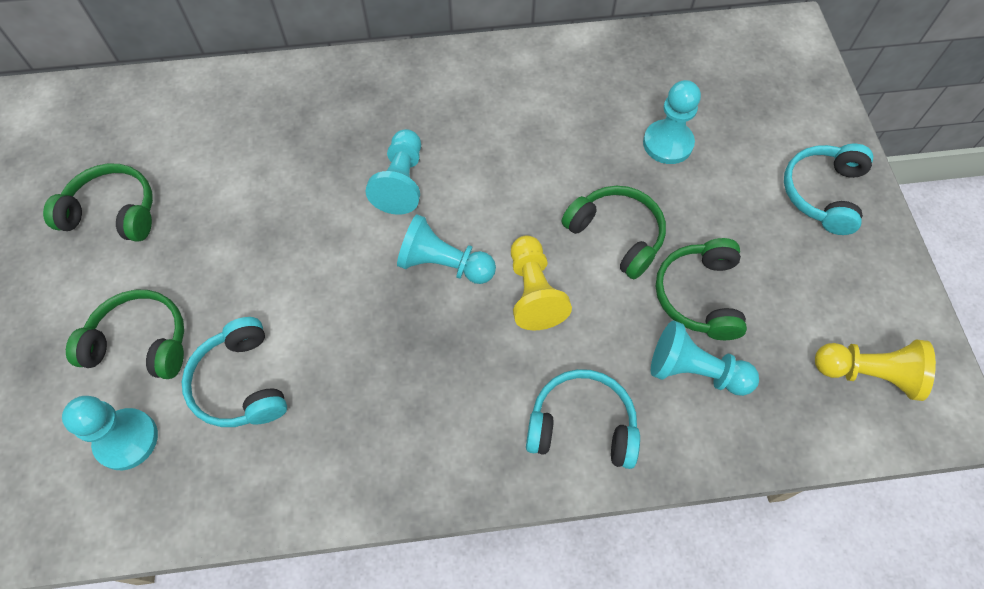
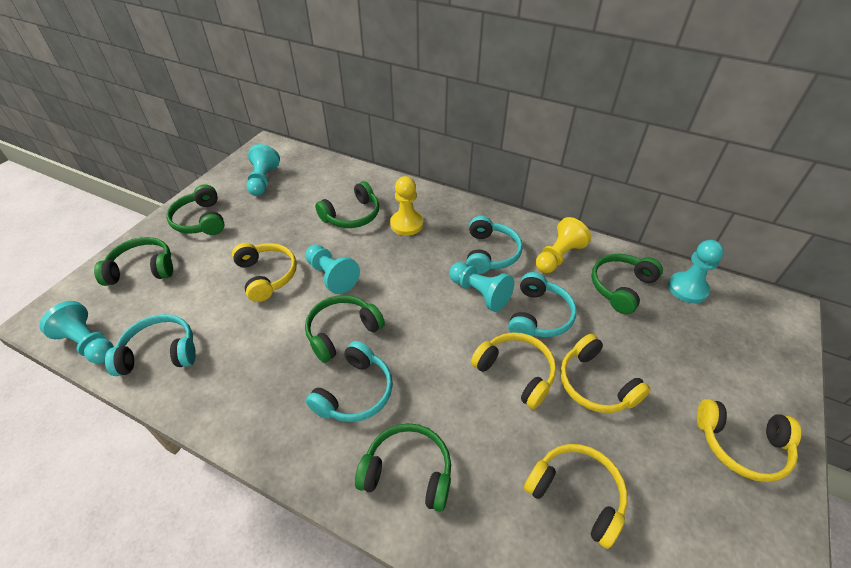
green headphones: [43,164,153,242] [66,290,184,379] [561,186,666,279] [655,238,747,340] = 4 -> [94,237,173,286] [166,184,225,235] [305,295,385,363] [315,181,379,228] [355,423,451,512] [591,254,663,314] = 6
turquoise headphones: [182,317,287,427] [526,369,640,469] [784,144,873,235] = 3 -> [105,314,196,376] [306,341,393,422] [466,216,523,274] [508,272,577,337] = 4
yellow headphones: none = 0 -> [232,243,297,302] [471,333,556,409] [524,444,628,549] [560,334,651,413] [697,399,801,482] = 5

